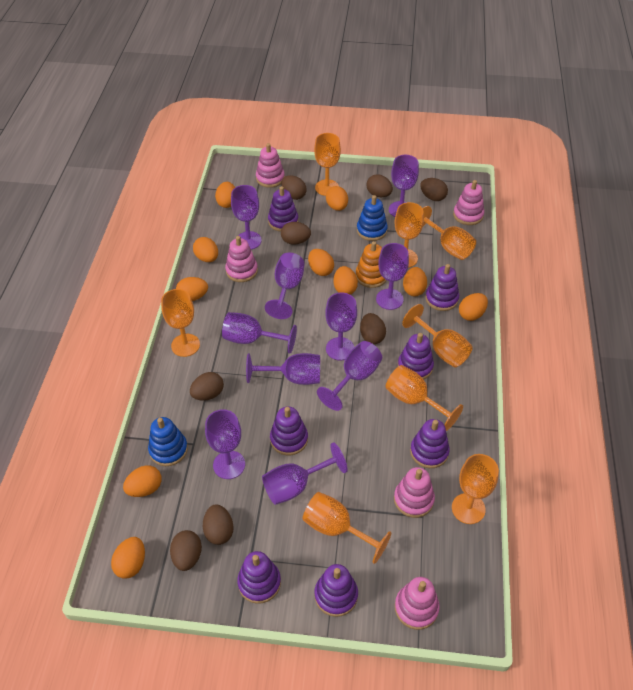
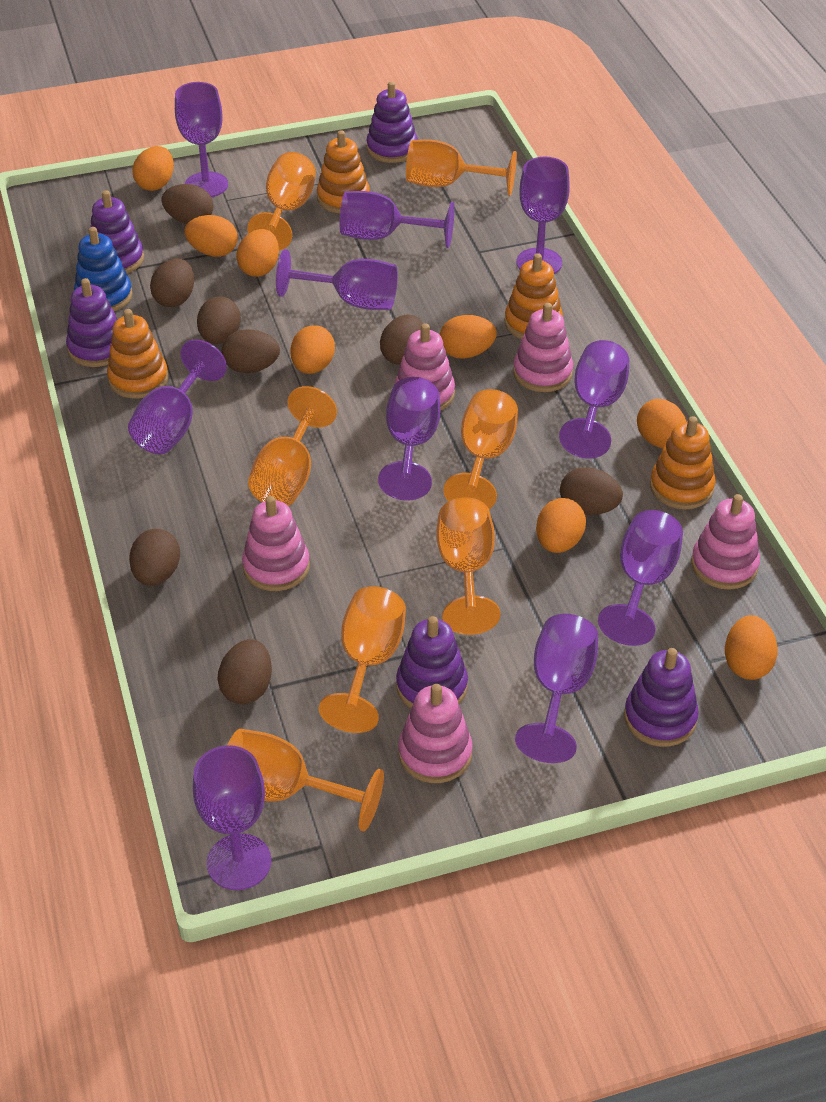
blue stacking toy: [148,417,188,466] [357,195,388,241] = 2 -> [74,227,133,311] = 1
orange egg: [111,537,145,579] [123,465,162,497] [176,277,208,301] [193,237,218,262] [215,182,235,208] [308,249,334,276] [326,186,348,211] [334,266,358,295] [403,267,427,296] [459,293,488,321] = 10 -> [132,146,174,191] [184,215,238,257] [236,229,279,277] [290,325,335,374] [439,315,497,359] [536,498,586,553] [637,399,686,449] [725,615,778,680] = 8
orange goblet: [161,289,200,357] [303,492,391,564] [314,133,341,196] [385,365,463,431] [395,202,424,268] [402,304,473,367] [423,206,476,260] [452,454,499,524] = 8 -> [228,729,384,832] [247,152,316,251] [248,386,337,506] [319,586,406,733] [406,140,517,196] [437,497,500,635] [443,389,518,509] = 7
orange stacking toy: [356,241,387,288] = 1 -> [107,309,168,399] [317,130,370,213] [505,253,563,339] [650,416,715,509] = 4
purple stacking toy: [237,551,281,604] [268,186,298,232] [270,406,308,455] [314,564,358,617] [398,333,434,379] [410,419,450,468] [425,264,459,311] = 7 -> [66,278,118,367] [90,190,144,273] [366,82,418,163] [396,616,468,708] [624,648,699,747] = 5

